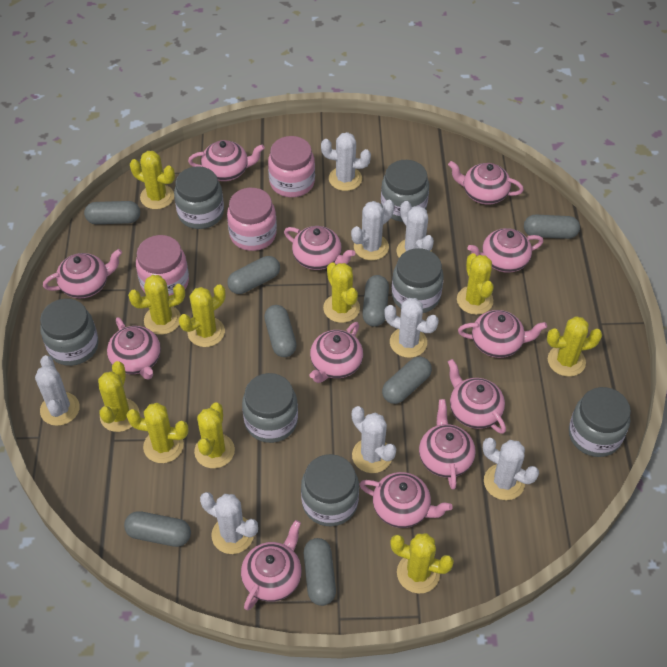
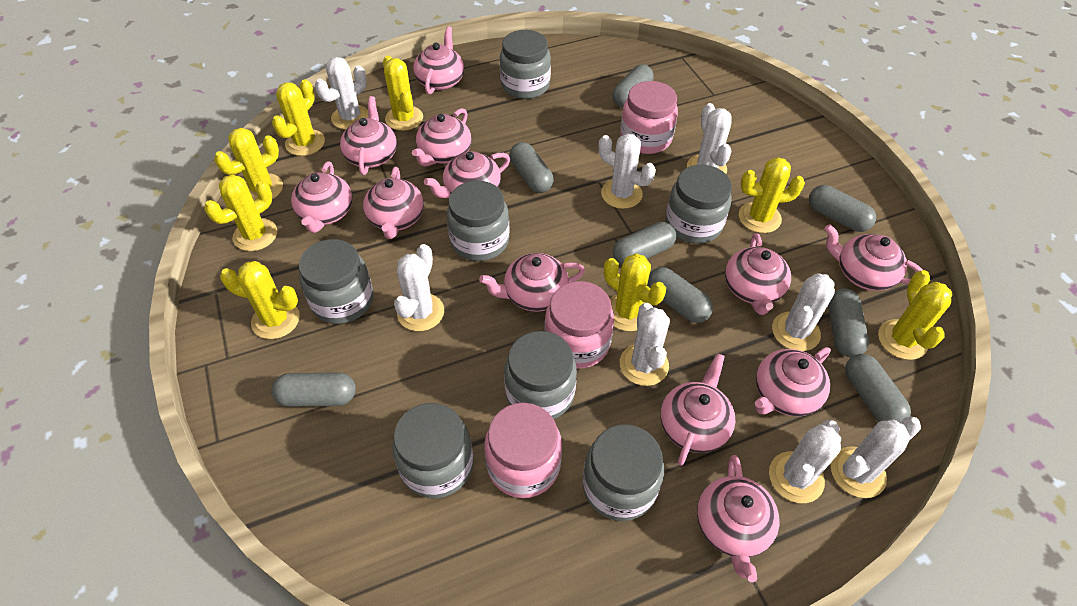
yellow cactus: [98,361,139,432] [126,403,188,463] [128,275,185,335] [130,151,175,209] [179,284,225,347] [194,402,235,468] [323,262,360,323] [390,533,454,593] [457,253,494,315] [547,316,602,377] = 10 -> [204,174,277,251] [214,128,283,200] [220,261,300,339] [272,79,325,156] [383,56,423,131] [604,253,666,331] [739,157,805,233] [878,270,952,360] = 8

